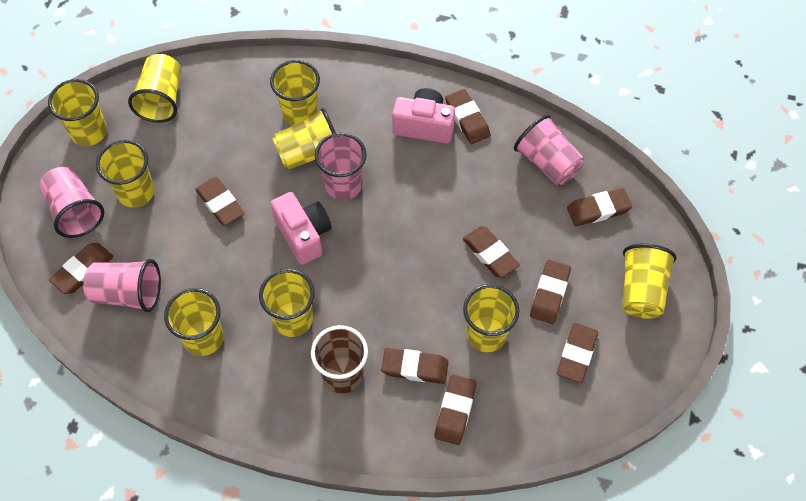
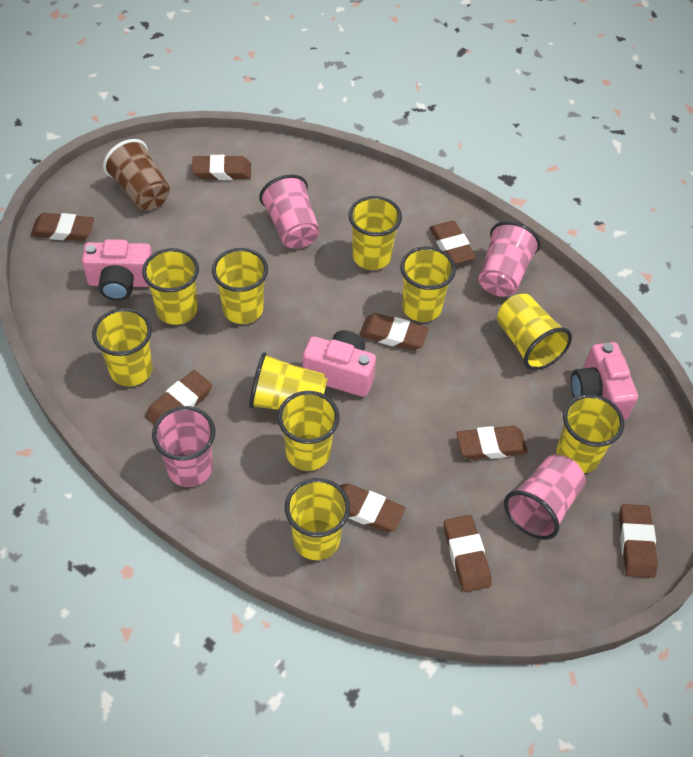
pink camera: [271,192,331,265] [392,88,455,144] = 2 -> [82,239,152,301] [302,330,376,397] [571,342,638,420] = 3
yellow cup: [48,79,107,146] [96,140,155,208] [128,54,181,123] [164,288,224,356] [259,269,315,337] [270,60,320,126] [272,108,336,169] [463,284,520,352] [622,244,676,319] = 9 -> [92,308,153,386] [142,248,199,325] [212,248,268,324] [249,352,328,410] [277,391,340,471] [285,478,350,560] [348,196,402,270] [400,246,456,322] [497,294,572,370] [556,394,624,473] = 10

